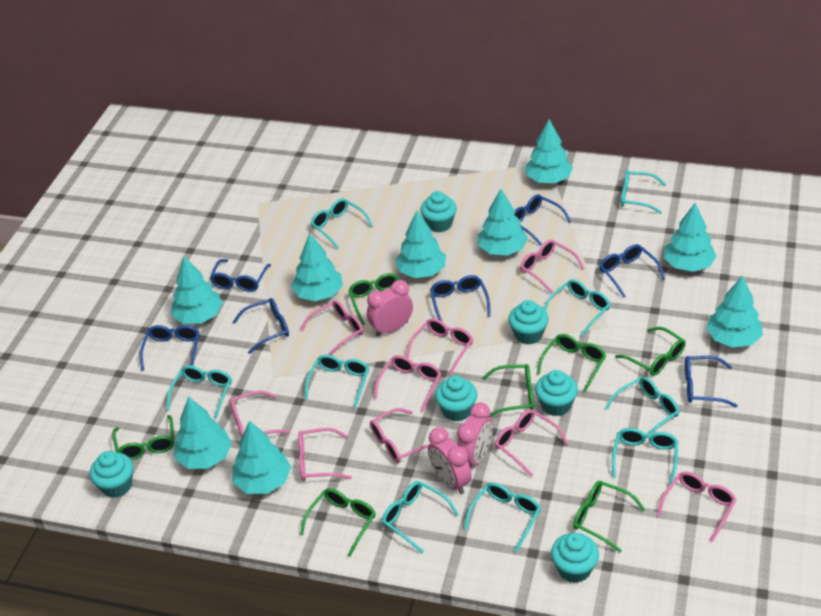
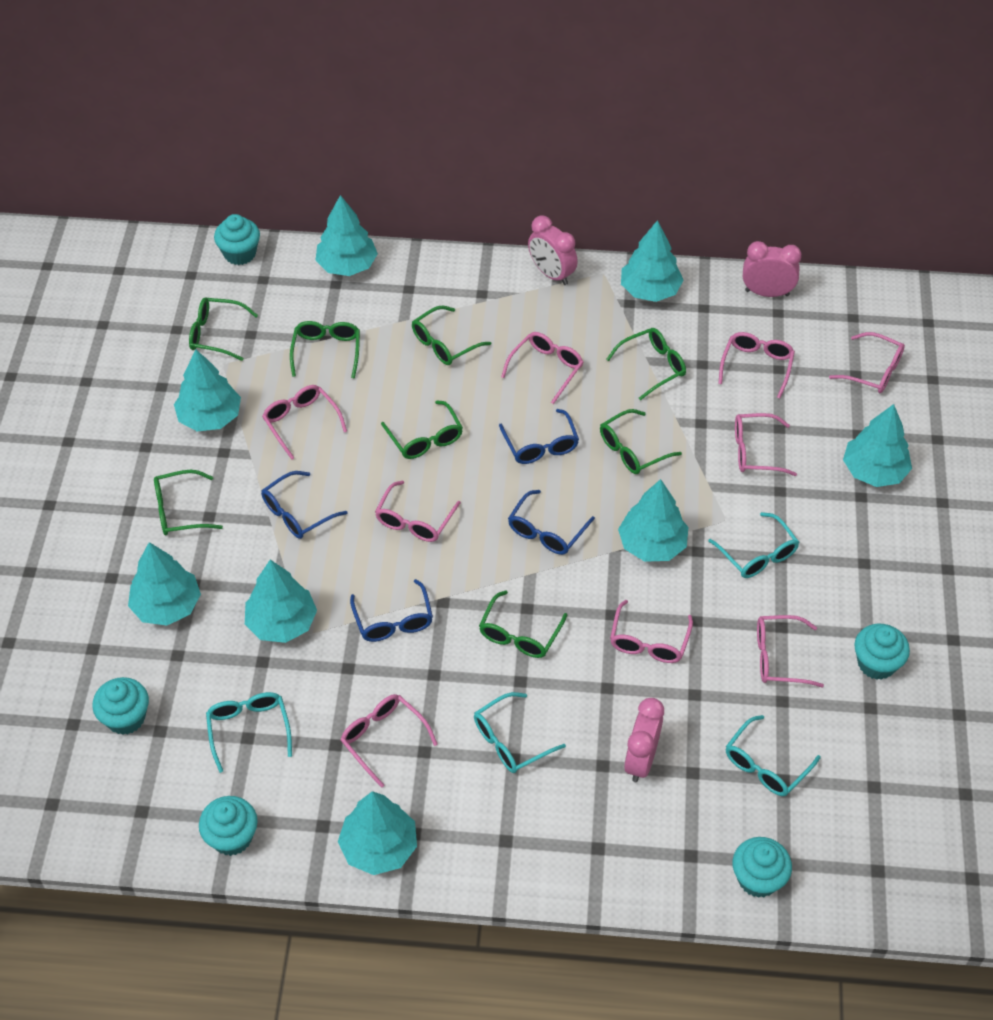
blue glasses: [140,325,199,371] [210,259,271,292] [233,298,289,354] [430,275,491,321] [514,194,571,245] [599,244,665,298] [685,356,738,407] = 7 -> [261,471,348,539] [350,579,433,642] [499,409,579,464] [508,490,595,555] = 4
green glasses: [112,415,174,460] [300,488,376,557] [348,273,408,325] [482,364,534,417] [537,334,606,392] [573,481,645,553] [615,327,686,376] = 7 -> [154,470,223,535] [189,297,258,361] [290,321,360,379] [381,400,463,459] [412,305,491,365] [479,590,567,658] [600,409,682,474] [606,328,686,400] = 8
turquoise cupcake: [90,451,133,498] [420,191,457,232] [435,376,477,422] [508,300,549,345] [535,370,578,416] [551,533,599,583] = 6 -> [92,677,149,735] [199,796,258,856] [214,214,260,265] [732,837,792,898] [854,624,910,680] = 5
turquoise glasses: [167,365,232,419] [305,355,369,408] [310,198,373,249] [382,481,459,553] [464,482,541,552] [544,279,610,336] [605,377,679,438] [612,428,678,485] [621,170,666,214] = 9 -> [206,692,292,773] [474,692,566,773] [708,512,799,578] [726,715,820,796] = 4
turquoise tree: [171,256,223,324] [174,396,232,469] [232,420,291,494] [291,233,343,301] [395,211,446,278] [478,189,528,256] [525,119,573,183] [664,203,717,272] [706,275,763,348] = 9 -> [128,542,201,625] [174,349,241,431] [245,560,317,643] [315,195,378,276] [338,791,417,875] [618,479,688,562] [621,220,684,302] [843,404,912,487] = 8

